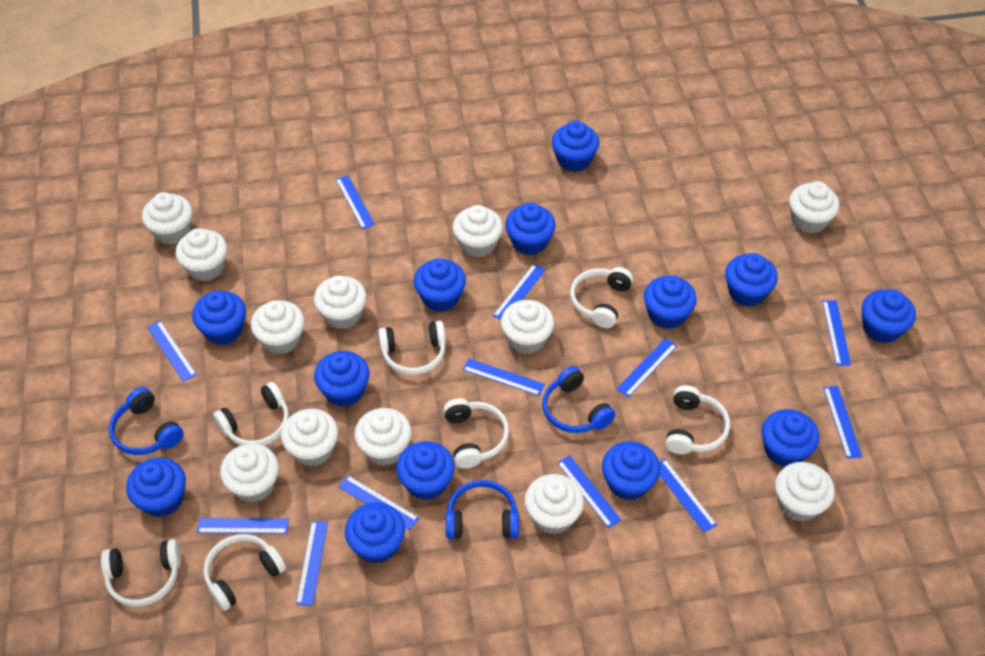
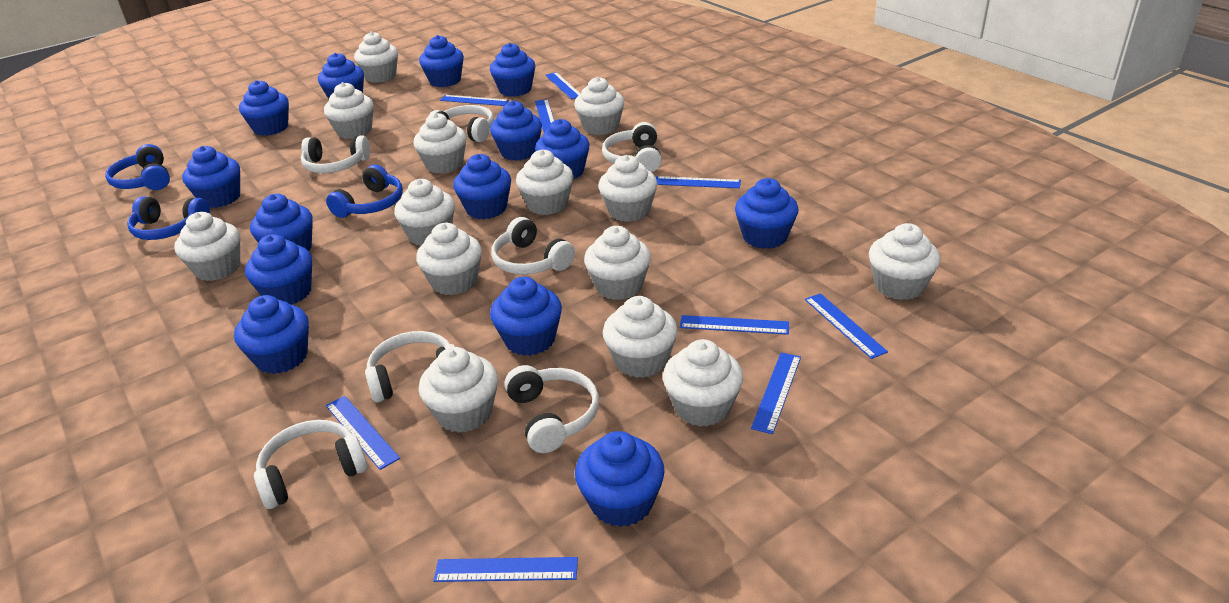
blue cupcake: [126,458,186,517] [192,291,246,345] [314,351,369,407] [345,502,405,564] [396,441,455,500] [414,258,466,312] [505,203,556,255] [552,121,599,172] [602,441,660,501] [644,275,697,329] [725,253,778,306] [761,409,819,467] [862,289,916,343] = 13 -> [182,146,240,208] [234,295,309,374] [239,80,289,136] [245,234,312,305] [250,194,313,251] [318,53,364,99] [419,35,464,87] [453,154,511,219] [490,43,535,97] [490,101,542,161] [490,277,562,356] [535,119,590,180] [575,431,665,527] [735,178,799,249] = 14
blue ruler: [147,321,197,382] [197,518,289,534] [296,521,328,606] [336,175,375,229] [338,475,419,530] [463,358,545,396] [493,264,546,320] [557,455,621,528] [617,338,677,397] [659,459,717,532] [822,300,851,365] [823,386,862,459] = 12 -> [326,396,400,470] [433,557,578,582] [440,95,509,106] [535,99,554,132] [545,72,581,99] [656,176,741,188] [680,315,789,335] [751,353,801,434] [805,293,888,359] = 9
white cupcake: [142,192,192,245] [175,228,227,282] [220,443,279,503] [251,300,305,355] [281,409,338,467] [314,276,367,329] [355,408,412,466] [453,205,503,258] [501,300,554,354] [525,474,584,534] [775,462,835,522] [789,181,839,233] = 12 -> [174,212,240,281] [324,82,374,139] [354,32,398,83] [394,179,455,246] [413,113,466,174] [416,223,482,295] [419,347,498,433] [516,150,574,215] [574,77,624,135] [584,226,651,300] [598,155,657,222] [603,296,677,378] [663,339,743,427] [869,223,940,300] = 14

